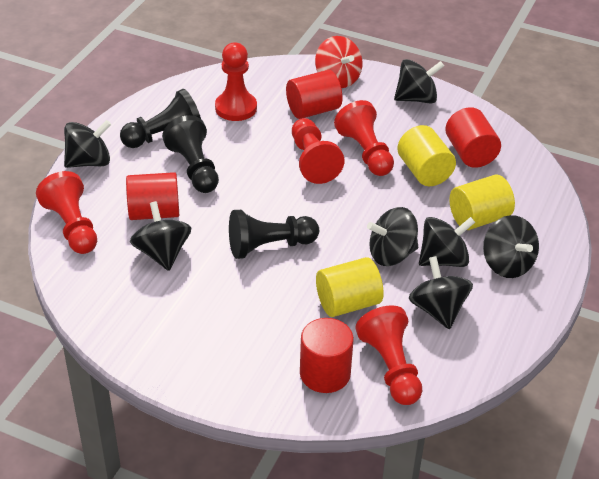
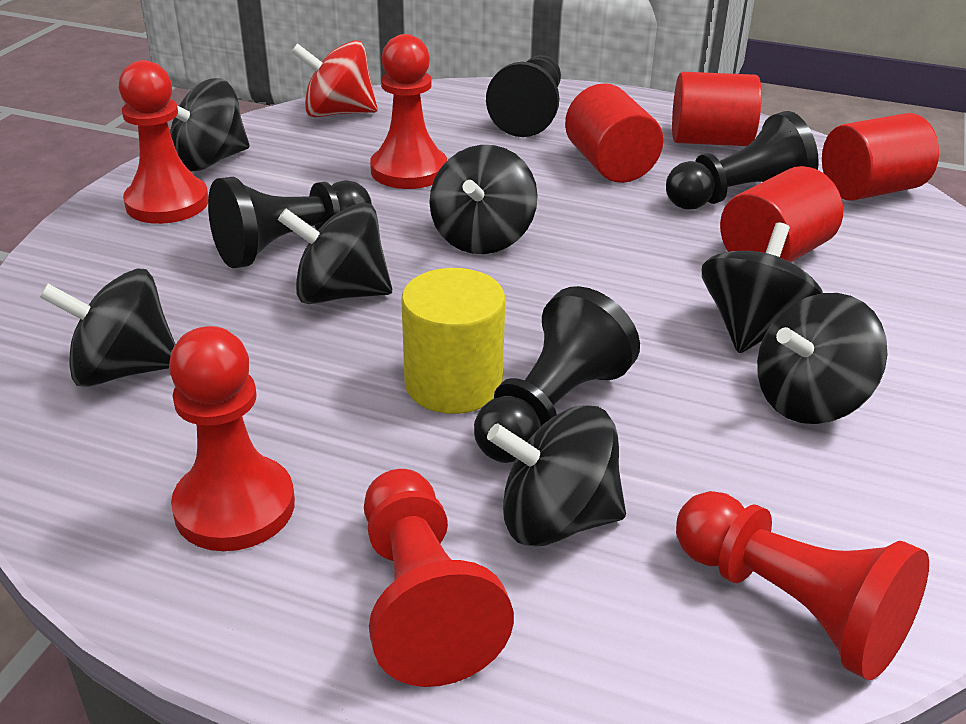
black pawn: [120,89,201,148] [162,115,219,193] [229,210,319,259] = 3 -> [208,177,372,268] [474,286,640,463] [486,55,561,137] [666,111,819,210] = 4
yellow cylinder: [316,257,384,317] [397,125,456,186] [450,175,515,230] = 3 -> [401,268,505,414] = 1

